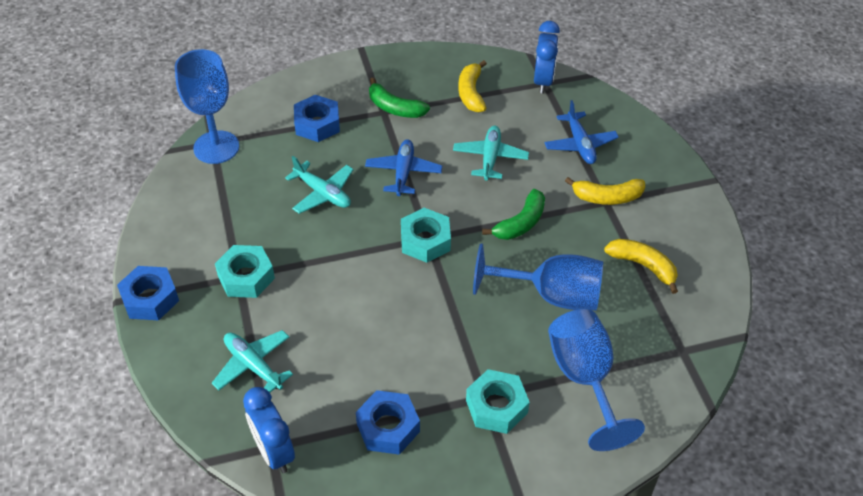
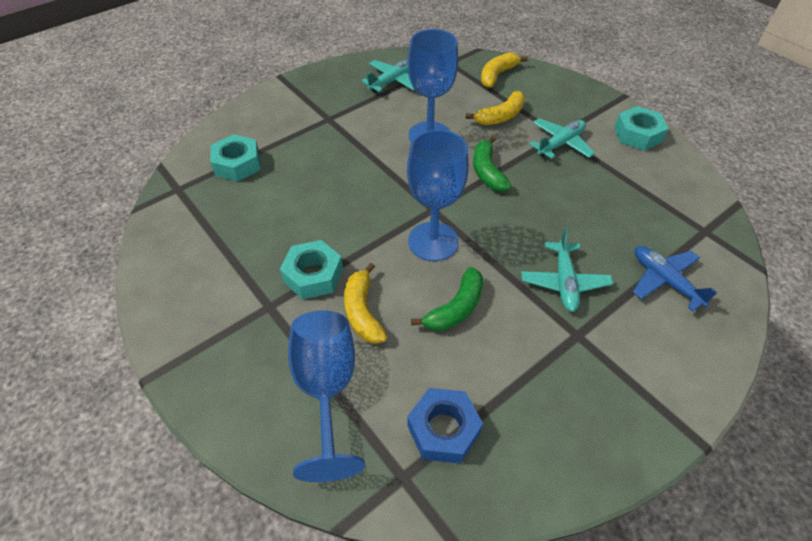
blue clock: [243,387,295,473] [534,21,560,93] = 2 -> none = 0
blue nut: [117,266,179,320] [294,95,340,142] [356,390,420,455] = 3 -> [408,388,483,464] = 1
blue plane: [365,139,442,196] [544,100,619,164] = 2 -> [633,246,718,312] = 1

